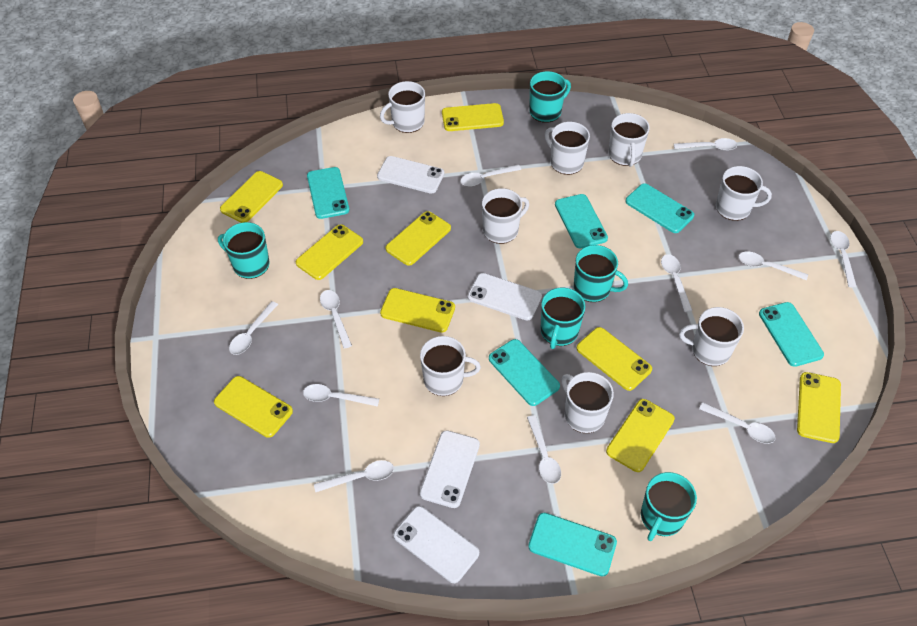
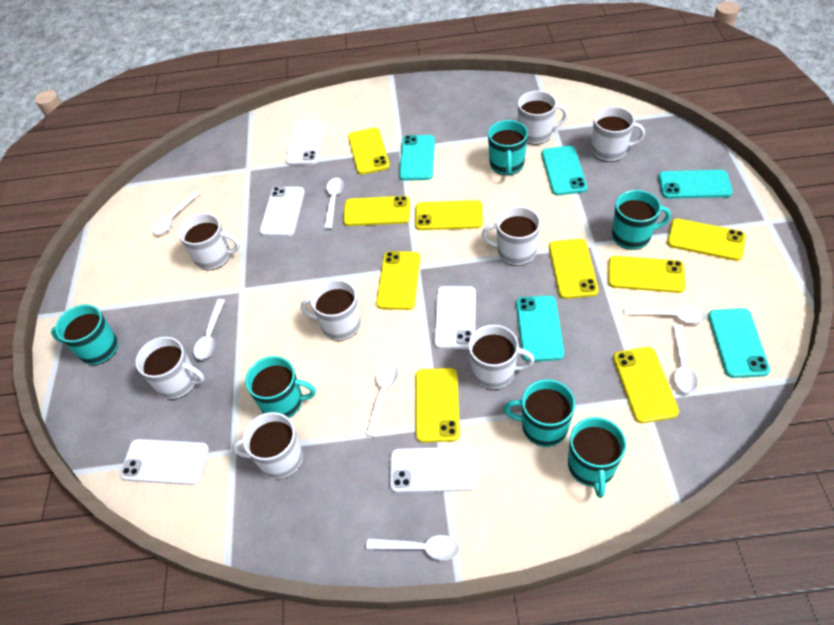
turquoise mug: [218,222,269,279] [529,71,571,123] [541,288,585,349] [574,245,628,302] [641,472,697,541] = 5 -> [51,304,118,365] [245,356,316,418] [488,120,528,176] [504,379,575,447] [568,417,626,498] [612,190,671,250] = 6
turquoise phone: [307,167,349,219] [489,339,560,406] [528,513,617,577] [555,194,608,248] [626,183,694,233] [759,302,824,367] = 6 -> [399,135,435,181] [516,295,564,362] [542,146,587,195] [658,170,733,199] [708,308,770,378] = 5
white phone: [377,156,444,194] [393,506,479,583] [420,430,480,508] [468,273,542,321] = 4 -> [120,439,209,485] [260,187,305,236] [286,122,325,165] [390,447,477,493] [434,286,476,349] = 5
white spoon: [229,301,278,355] [303,384,379,407] [314,460,394,492] [320,290,352,349] [460,165,521,186] [527,415,561,484] [661,254,692,312] [674,138,737,151] [699,402,776,444] [739,251,808,280] [830,231,857,287] = 11 -> [152,191,200,235] [194,299,225,360] [324,178,344,229] [366,363,398,437] [366,535,460,560] [624,306,707,324] [673,325,698,393] = 7

